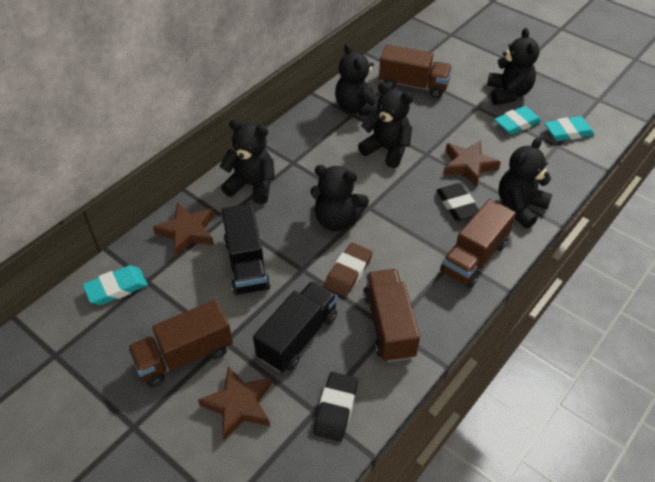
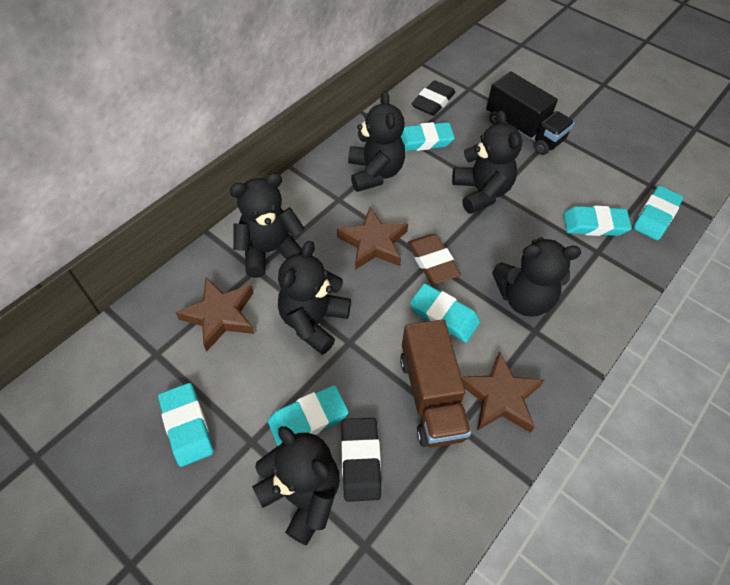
black truck: [222,203,271,296] [253,281,337,372] = 2 -> [486,71,574,155] = 1
brown truck: [128,300,233,387] [363,269,420,362] [379,44,452,98] [440,199,516,288] = 4 -> [400,319,471,448] = 1
turquoise eraser: [82,265,148,305] [494,106,541,135] [545,116,594,141] = 3 -> [158,383,213,467] [268,385,349,446] [400,122,455,151] [410,283,480,342] [563,206,632,236] [633,186,683,240] = 6

